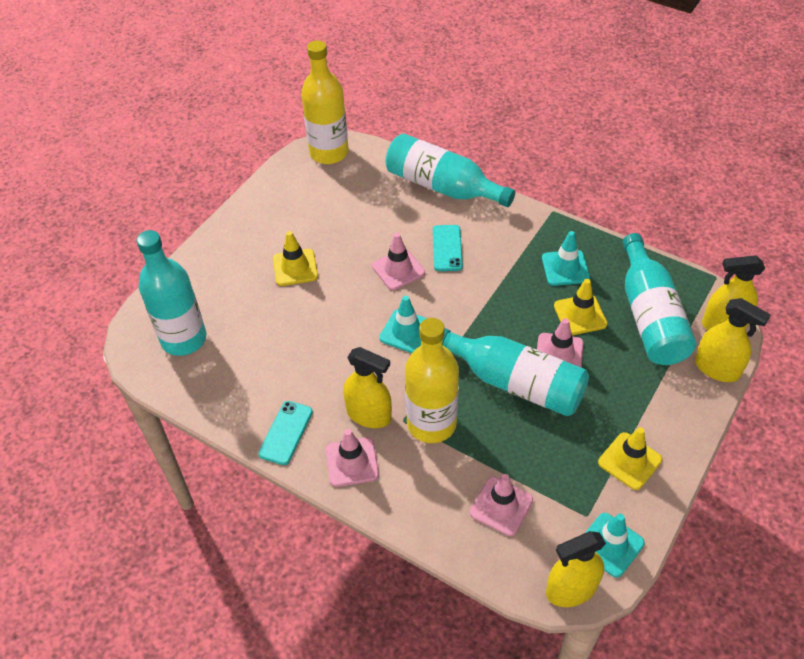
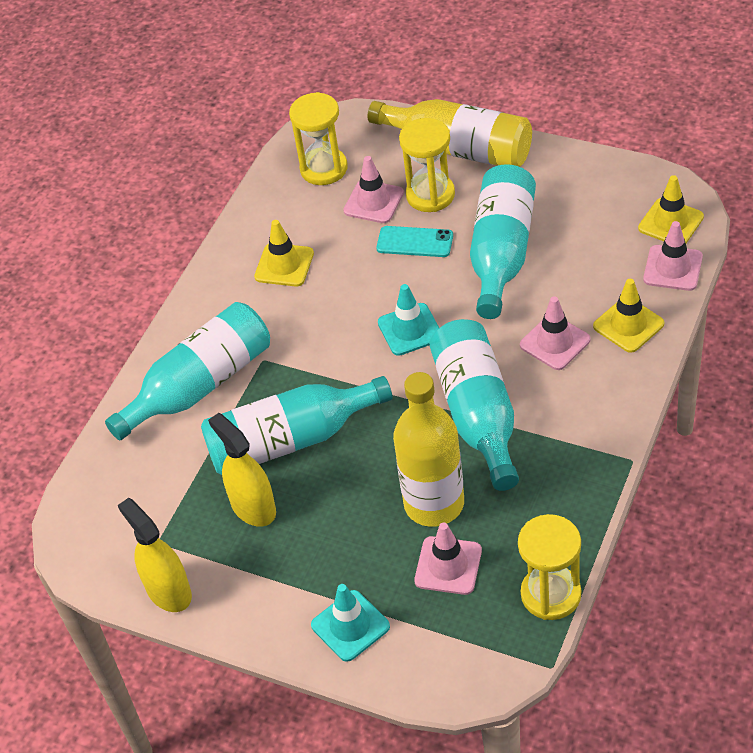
turquoise phone: [258,401,313,465] [433,225,463,271] = 2 -> [376,226,453,257] = 1
turquoise traffic cone: [379,296,427,353] [542,231,590,286] [585,513,645,577] = 3 -> [311,584,390,662] [378,284,439,356] = 2
yellow hourglass: none = 0 -> [289,92,348,185] [399,118,455,212] [518,514,581,620] = 3
yellow spray bottle: [343,347,392,428] [546,531,606,607] [695,298,771,382] [702,255,765,330] = 4 -> [118,498,192,612] [208,413,276,527] = 2

